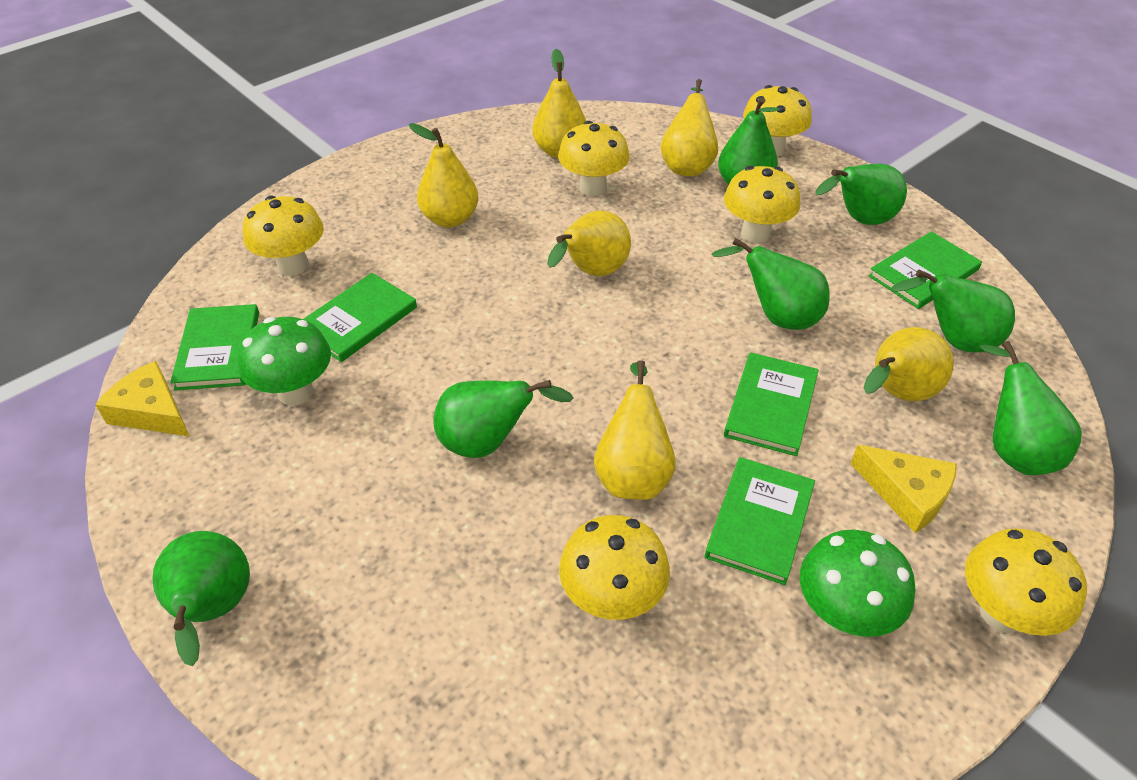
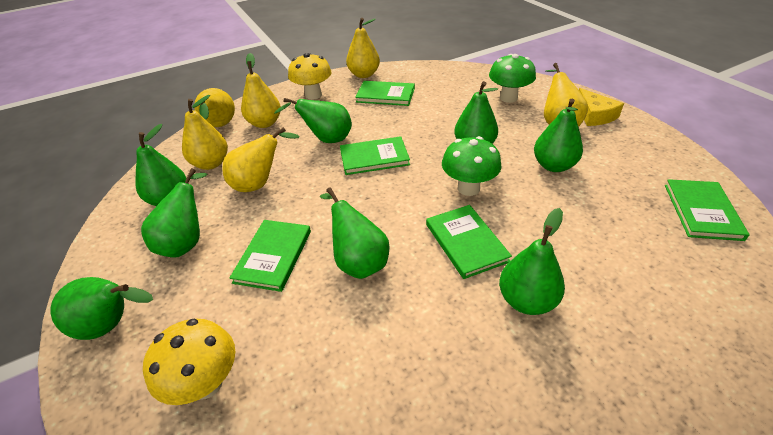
green pear: [152,531,250,666] [433,380,574,458] [711,238,830,330] [718,97,780,185] [816,164,907,225] [891,270,1015,352] [980,341,1082,475] = 7 -> [51,277,153,340] [136,124,187,206] [141,168,207,257] [274,98,352,143] [320,188,389,279] [454,81,498,144] [499,208,565,315] [534,99,583,172] = 8
yellow cheese: [95,361,190,437] [851,445,957,533] = 2 -> [579,88,624,126] = 1
yellow mushroom: [243,195,324,276] [558,121,630,196] [559,515,670,620] [724,166,800,243] [743,85,812,157] [965,528,1087,636] = 6 -> [143,319,235,405] [288,53,332,100] = 2

